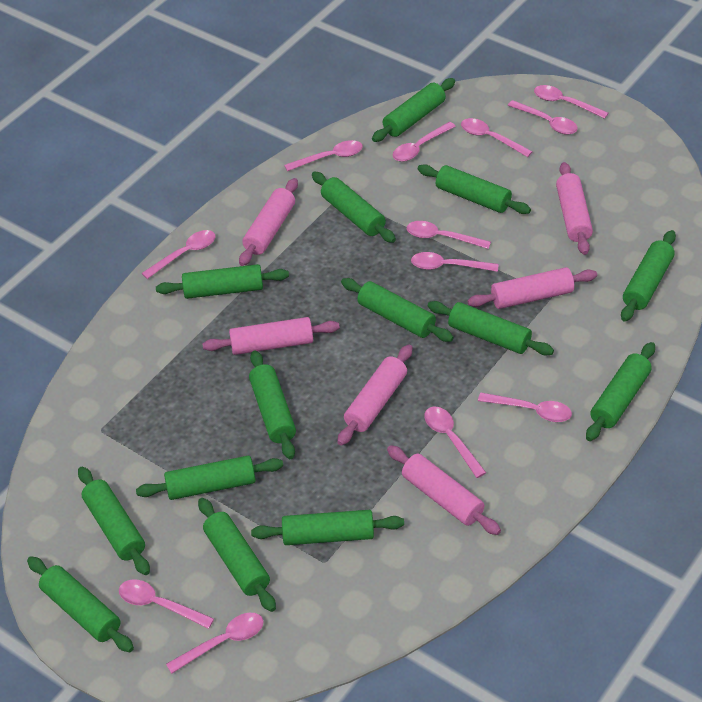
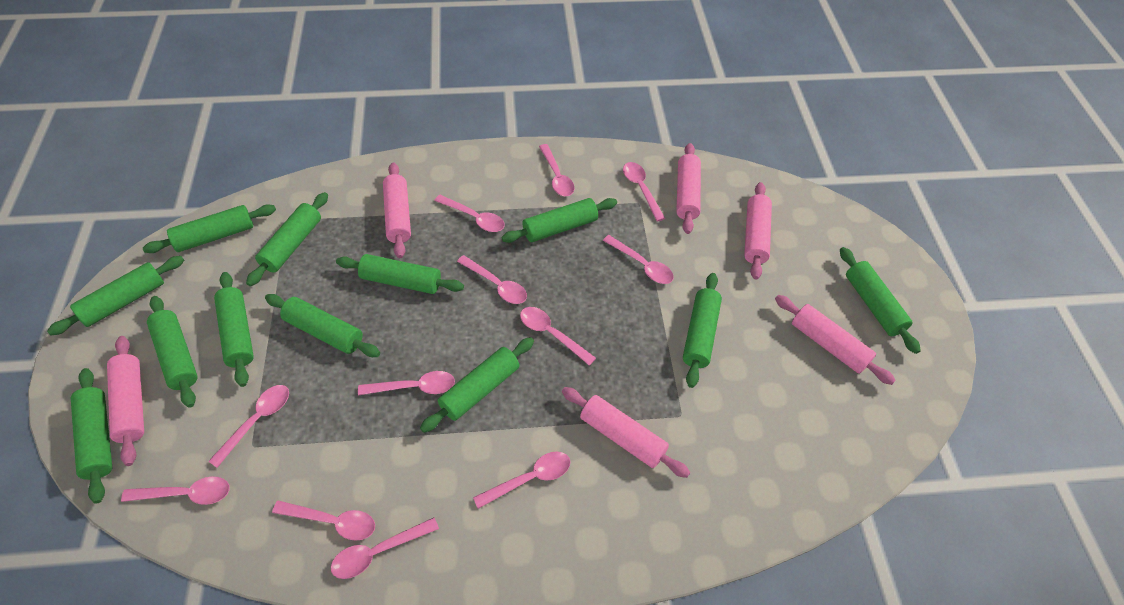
green rolling pin: [27,556,134,652] [78,467,150,575] [136,456,283,500] [156,264,289,299] [198,498,276,612] [249,350,296,459] [251,510,404,545] [312,171,396,243] [341,278,454,342] [372,78,455,142] [418,164,531,214] [427,301,554,356] [586,342,655,441] [621,230,676,322] = 14 -> [47,256,184,335] [71,368,112,504] [143,204,276,253] [147,296,198,408] [214,272,254,387] [246,192,328,286] [265,294,380,357] [336,254,464,294] [420,337,534,433] [502,198,617,243] [683,273,722,388] [840,247,921,354] = 12

